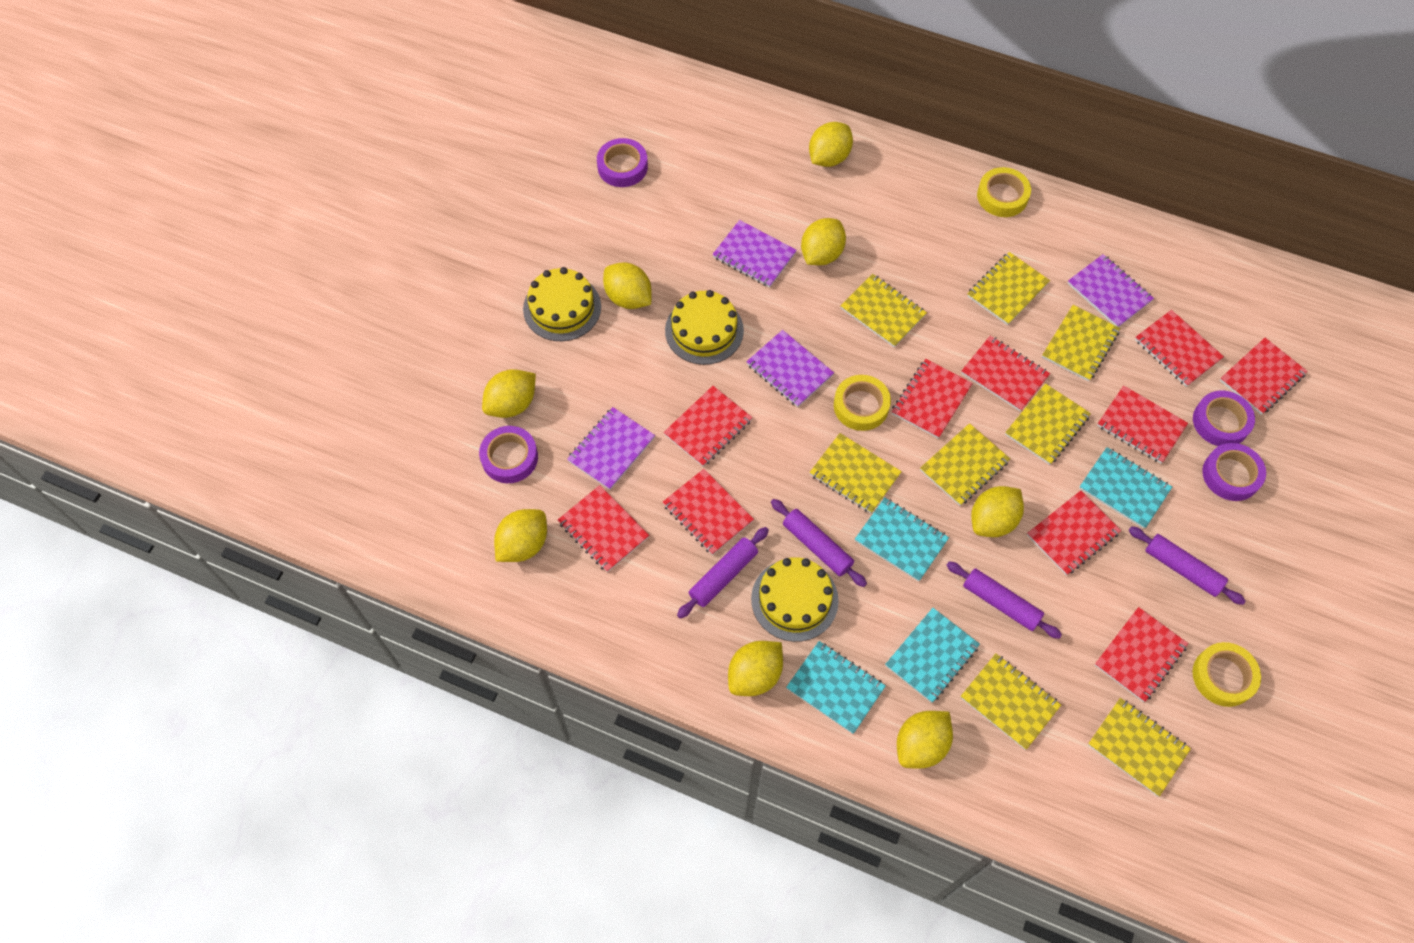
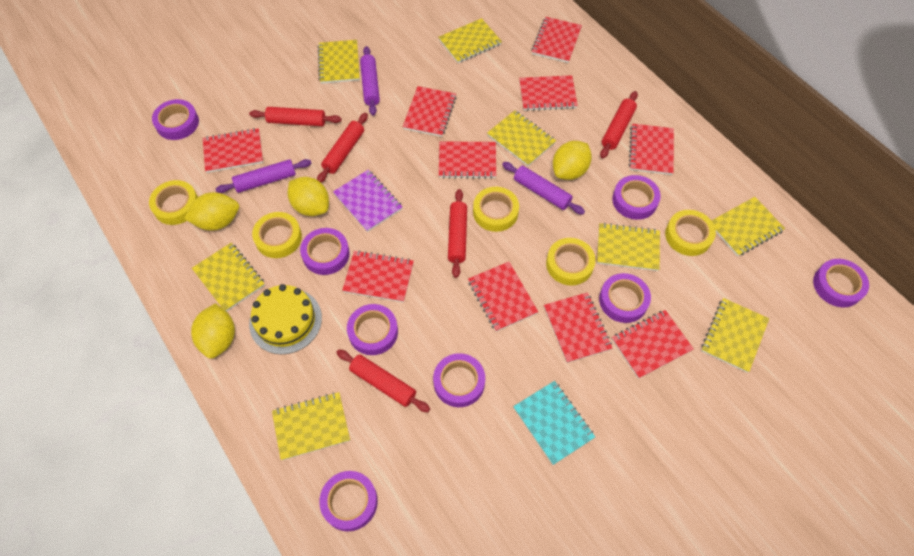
purple notebook: [567,407,655,490] [712,220,797,287] [746,330,834,407] [1067,254,1154,327] = 4 -> [333,170,402,232] = 1
purple rolling pin: [677,527,769,619] [771,499,867,587] [946,561,1062,639] [1129,526,1246,605] = 4 -> [216,159,311,193] [360,46,380,116] [502,162,585,215] = 3
purple tape: [479,426,538,483] [597,138,648,187] [1193,391,1255,446] [1202,443,1266,501] = 4 -> [152,99,199,140] [300,228,350,275] [319,471,378,532] [347,304,398,355] [433,353,485,407] [599,273,651,323] [612,175,661,220] [813,259,869,307] = 8
red rolling pin: none = 0 -> [249,107,342,126] [317,113,368,182] [336,350,430,412] [448,189,467,278] [600,91,638,158] = 5
turquoise notebook: [786,641,886,734] [855,497,949,582] [885,608,980,703] [1079,447,1172,529] = 4 -> [513,381,595,465] = 1
yellow cake: [523,267,601,341] [665,290,744,365] [751,557,839,642] = 3 -> [249,284,322,354] = 1
yellow lemon: [482,369,536,418] [494,509,547,562] [603,262,652,309] [728,641,783,696] [801,218,846,265] [809,122,853,167] [897,711,953,769] [971,486,1024,537] = 8 -> [184,192,239,230] [191,303,235,359] [288,177,329,216] [553,141,592,180] = 4
yellow tape: [834,375,891,431] [977,167,1031,217] [1193,642,1261,707] = 3 -> [149,180,198,225] [252,212,302,258] [473,187,519,232] [546,238,596,286] [665,210,716,256] = 5

